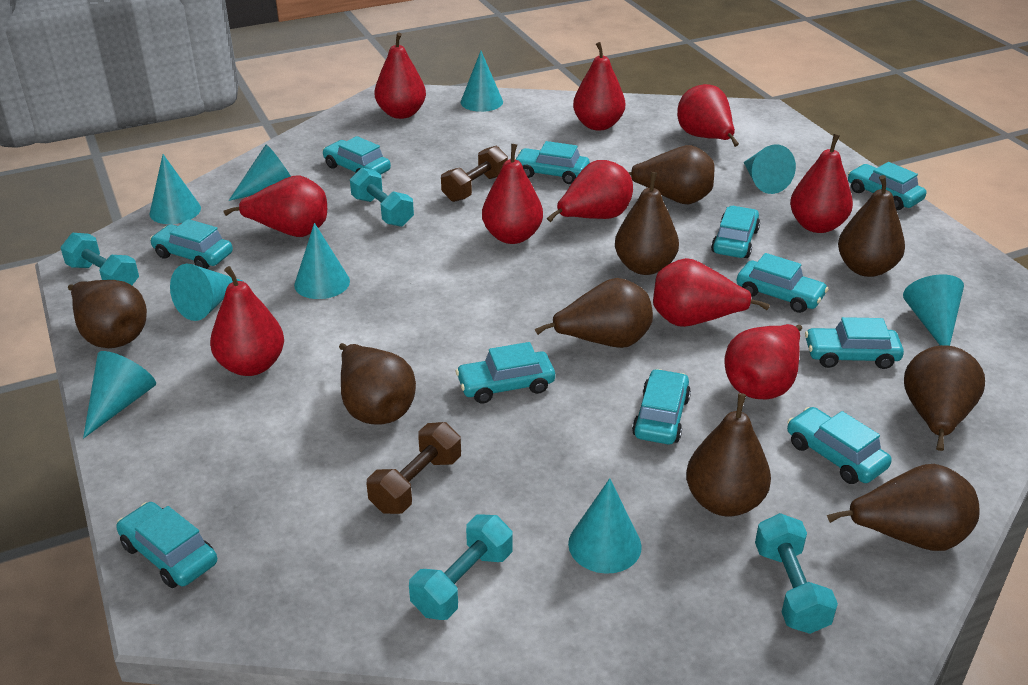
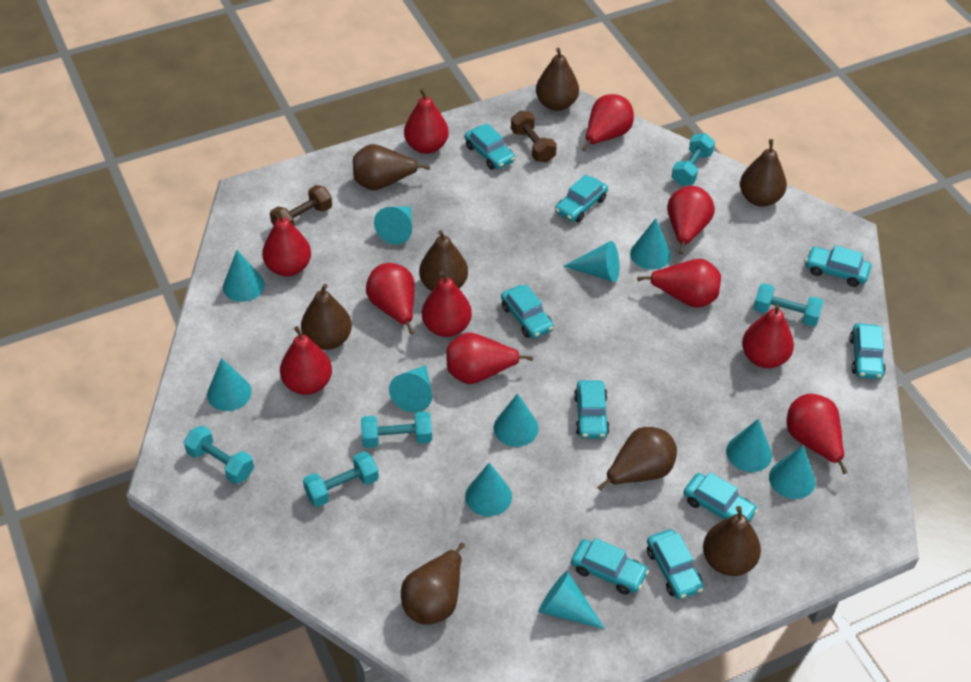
brown pear: [68,280,147,348] [339,343,416,425] [535,278,653,348] [615,172,679,275] [628,145,714,204] [686,393,771,517] [827,464,980,551] [838,175,905,277] [904,345,985,451] = 9 -> [301,284,352,350] [353,144,430,191] [401,543,465,625] [419,230,468,291] [536,48,579,111] [597,427,677,491] [703,506,761,576] [740,139,787,207] = 8
red pear: [210,266,284,376] [224,175,327,237] [374,32,426,119] [482,144,543,244] [547,160,633,222] [573,42,625,131] [653,258,770,327] [677,84,739,147] [724,324,802,400] [790,134,853,233] = 10 -> [262,209,311,277] [280,326,332,395] [366,263,415,334] [404,89,449,154] [422,271,472,337] [447,333,533,384] [582,94,634,151] [637,259,721,308] [667,186,715,254] [742,304,794,368] [787,394,848,474] = 11
turquoise car: [116,502,217,588] [150,219,233,269] [322,136,391,174] [456,342,555,403] [515,141,590,184] [632,369,691,444] [711,206,760,258] [737,253,828,313] [787,407,892,484] [805,317,904,369] [848,162,926,210] = 11 -> [465,123,515,170] [501,285,554,339] [555,174,608,222] [571,538,649,595] [574,380,610,439] [647,529,704,599] [684,472,758,522] [805,245,871,287] [850,323,886,379] = 9
turquoise cone: [83,351,156,438] [150,154,201,224] [170,264,243,321] [229,145,291,201] [294,223,350,299] [461,51,503,112] [568,478,642,574] [743,144,796,194] [903,275,964,346] = 9 -> [207,358,252,411] [223,250,265,302] [374,206,412,245] [389,365,432,412] [465,463,512,516] [494,393,538,447] [539,571,605,629] [563,241,619,282] [630,218,671,270] [726,419,772,472] [769,446,816,499] = 11
turquoise dumbbell: [60,233,139,285] [350,168,414,227] [409,515,513,620] [755,513,838,634] = 4 -> [184,426,254,484] [303,451,379,507] [361,411,432,448] [672,133,715,186] [753,283,823,327] = 5

